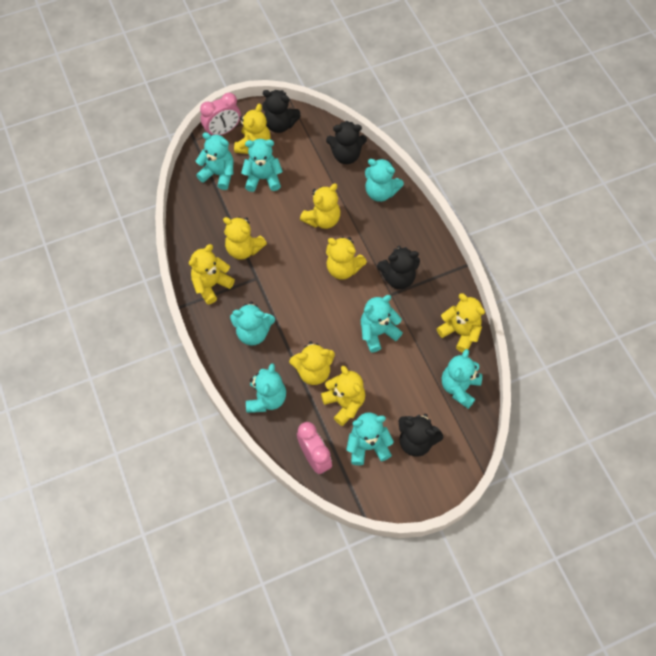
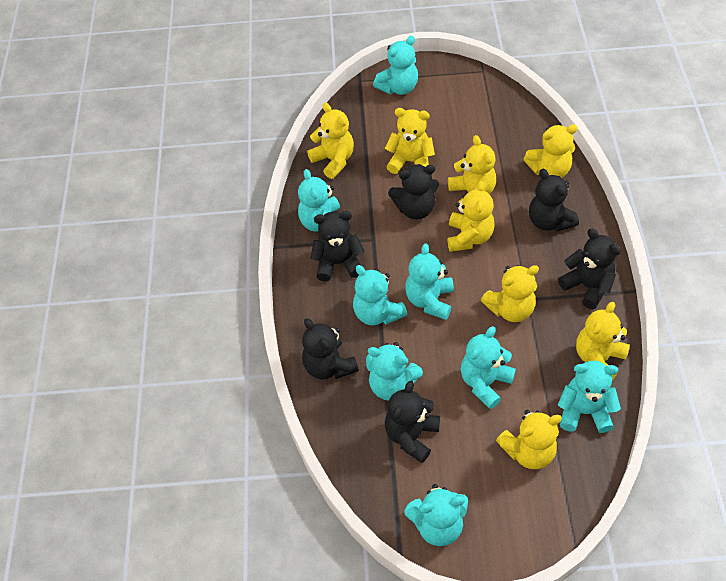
black teddy bear: [262,90,301,133] [326,121,367,164] [377,246,420,289] [398,414,444,457] = 4 -> [302,318,359,380] [310,211,365,281] [385,380,440,463] [388,164,439,219] [529,169,579,232] [558,229,621,309] = 6
pink clock: [200,93,241,136] [297,422,332,474] = 2 -> none = 0

